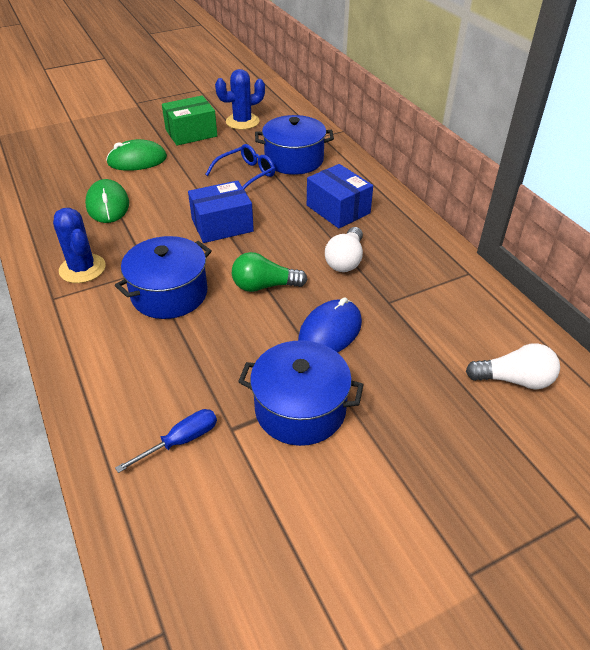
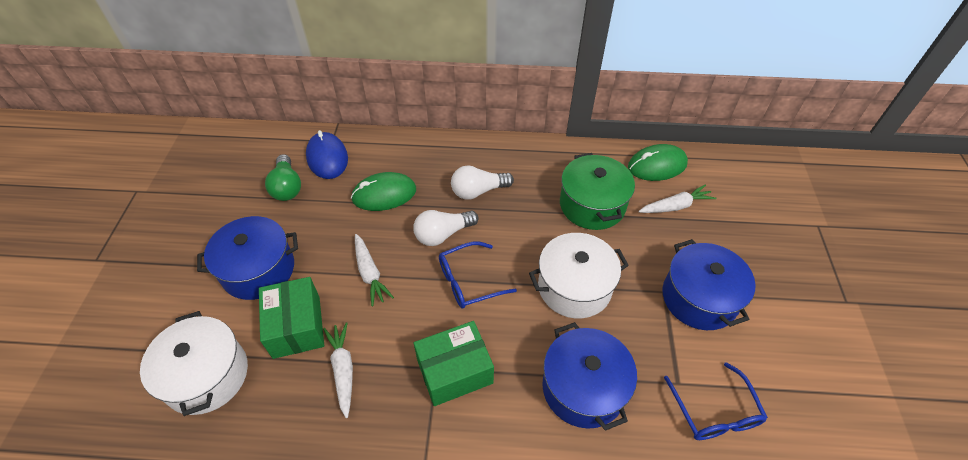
blue box: [188,180,254,243] [307,164,373,228] = 2 -> none = 0
blue cactus: [53,208,106,283] [215,69,265,130] = 2 -> none = 0
blue glasses: [205,144,275,189] = 1 -> [439,241,517,309] [664,362,768,440] = 2
blue screwdriver: [115,409,217,473] = 1 -> none = 0
green box: [162,95,217,146] = 1 -> [259,277,324,359] [414,321,494,406] = 2
green pot: none = 0 -> [560,153,635,230] = 1
white carrot: none = 0 -> [323,322,353,418] [355,234,394,306] [638,184,716,213] = 3
white pot: none = 0 -> [140,311,248,416] [529,233,629,318] = 2

